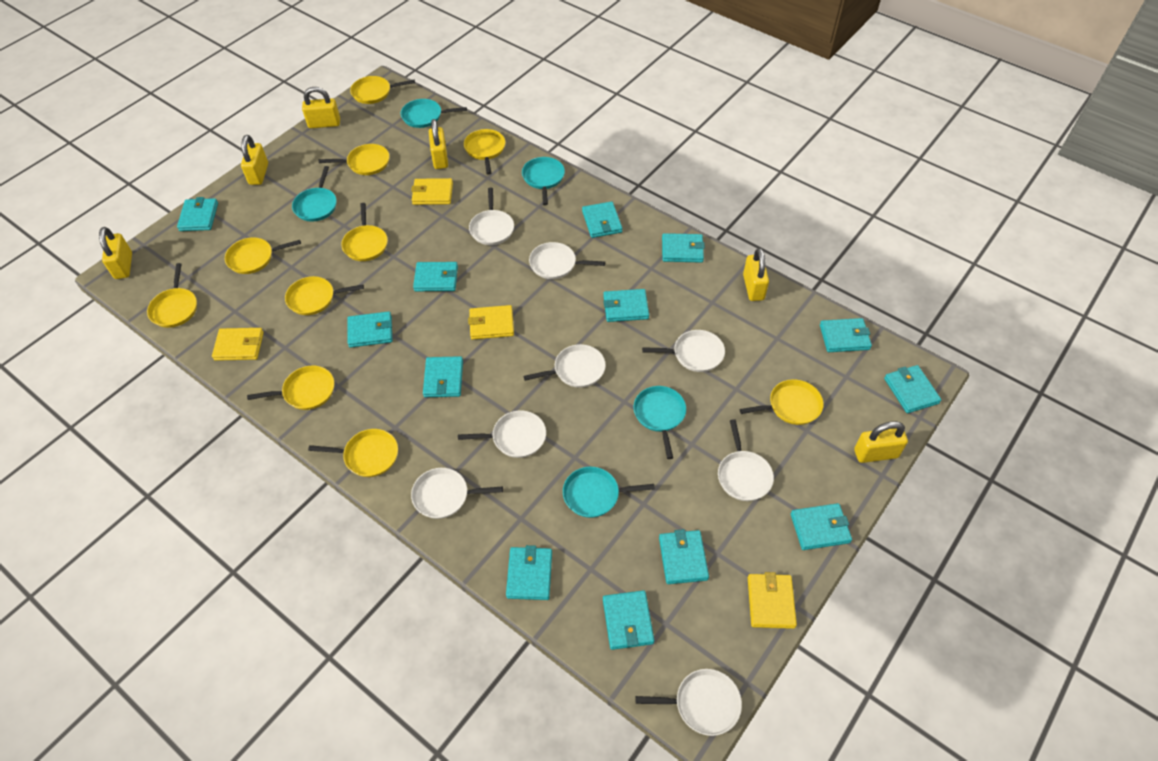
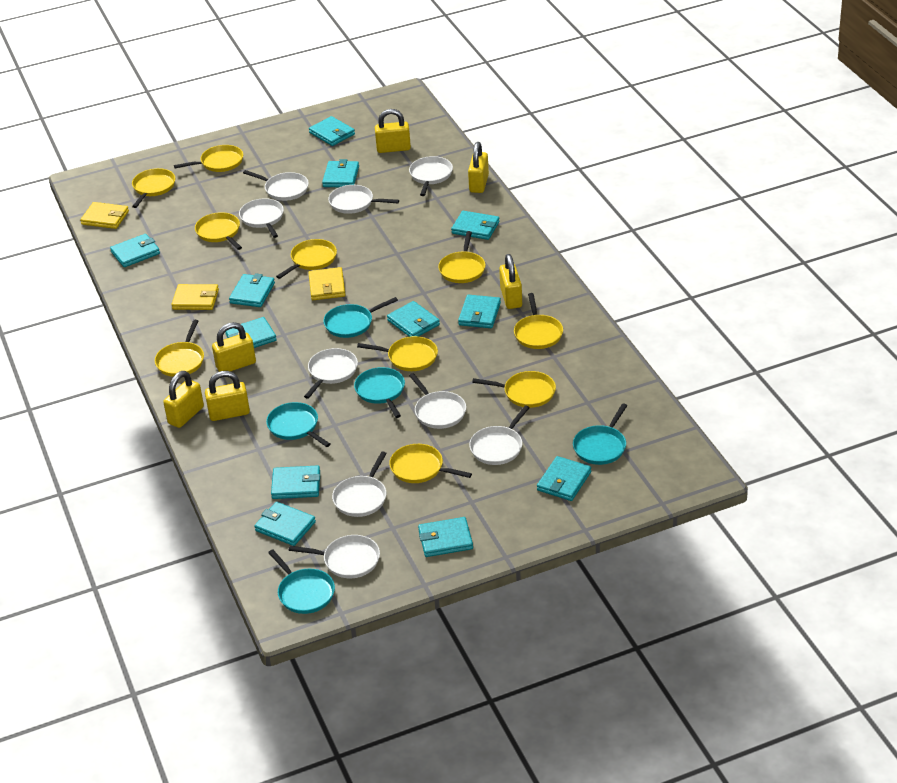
turquoise wallet: [177,197,218,231] [348,311,393,348] [413,262,458,291] [423,356,463,397] [506,545,552,600] [582,201,622,238] [603,590,654,650] [604,289,649,322] [659,529,709,584] [662,233,705,263] [791,503,852,550] [820,318,872,352] [884,365,941,413] = 13 -> [110,234,160,267] [225,317,277,348] [229,273,275,307] [254,502,316,546] [271,465,320,499] [309,116,355,146] [322,159,359,187] [387,301,440,337] [418,517,473,557] [451,211,500,240] [458,295,501,328] [537,456,591,501] = 12
white pan: [411,468,503,519] [458,411,546,458] [469,188,514,245] [523,344,606,388] [529,242,605,279] [636,669,742,736] [642,330,725,372] [718,419,774,501] = 8 -> [239,198,284,238] [243,170,309,201] [289,535,380,578] [304,348,358,399] [328,185,399,214] [332,451,387,517] [409,156,453,196] [409,373,466,429] [469,405,530,465] = 9
yellow wallet: [212,328,264,361] [411,178,453,205] [468,305,514,340] [748,572,797,629] = 4 -> [80,202,129,229] [171,284,219,310] [308,267,346,300] = 3

